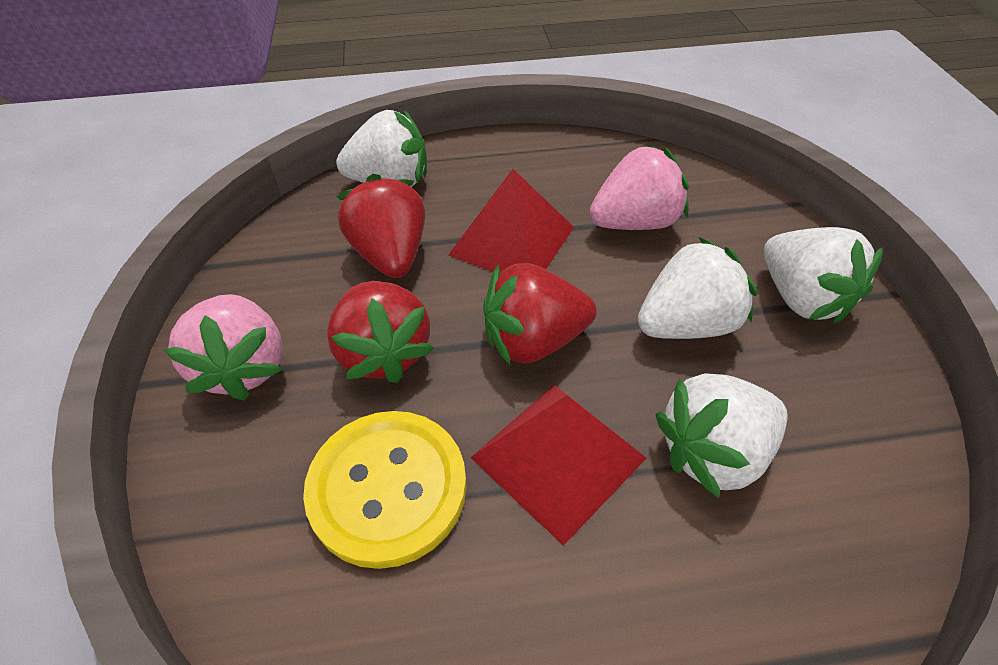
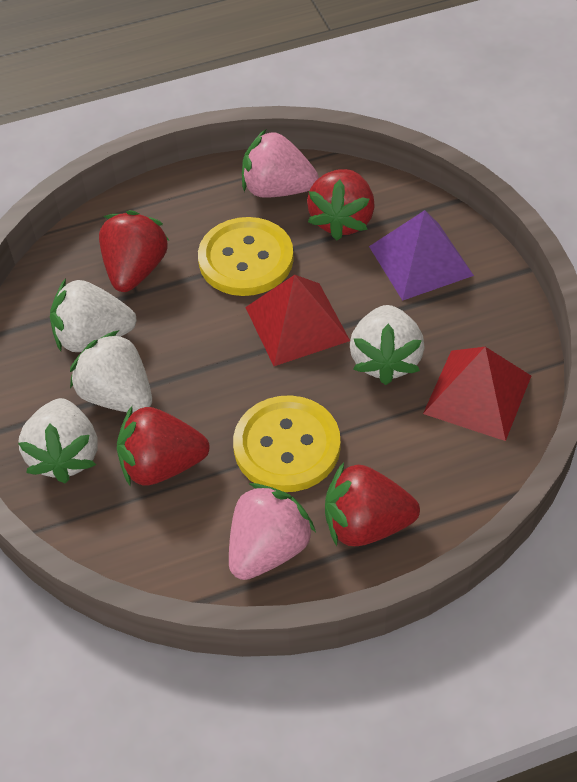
purple pyramid: none = 0 -> [369,210,474,301] = 1
red strawberry: [327,281,434,383] [336,174,425,278] [483,263,597,365] = 3 -> [99,210,169,292] [117,406,210,487] [307,169,375,240] [325,462,420,546] = 4
yellow button: [303,411,467,569] = 1 -> [198,217,294,296] [233,395,340,492] = 2

